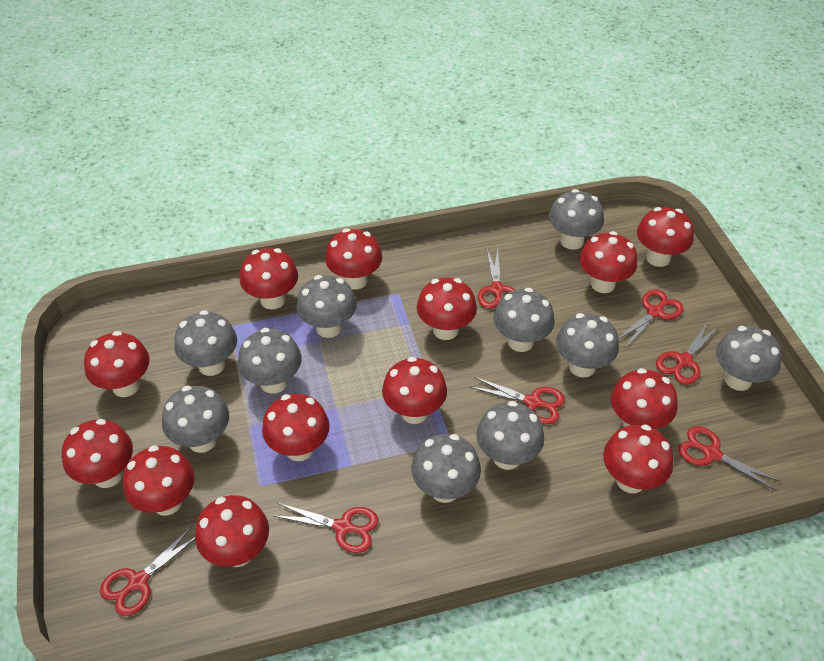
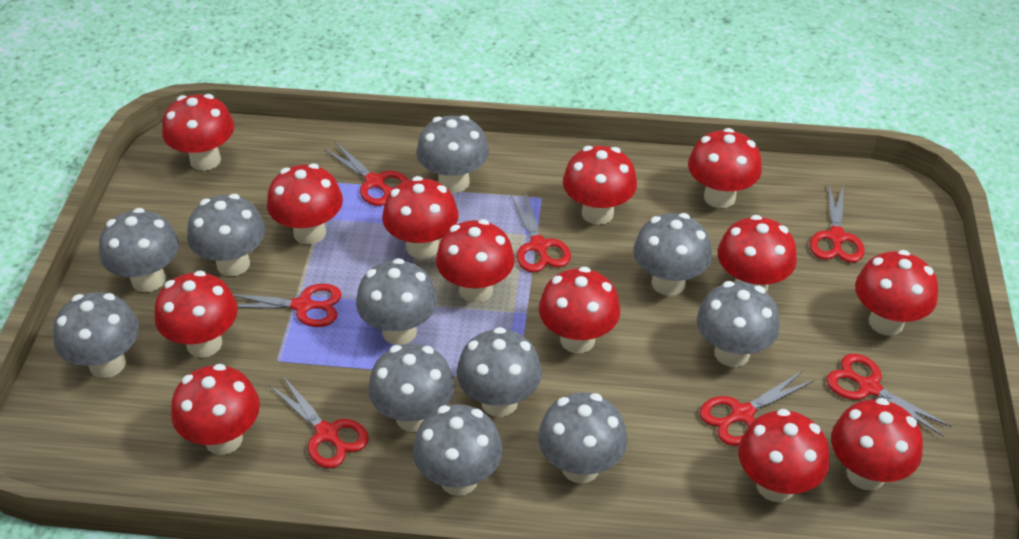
grey mushroom: [162,386,229,453] [174,310,237,376] [238,328,301,394] [296,275,357,338] [411,434,481,503] [476,401,544,470] [493,288,555,352] [549,189,604,250] [556,313,619,378] [716,326,782,391] = 10 -> [53,292,139,378] [99,208,179,292] [187,194,265,276] [356,258,437,345] [368,343,455,432] [413,404,503,496] [416,115,489,193] [457,327,542,417] [538,393,628,484] [633,213,712,296] [697,281,780,367] = 11

